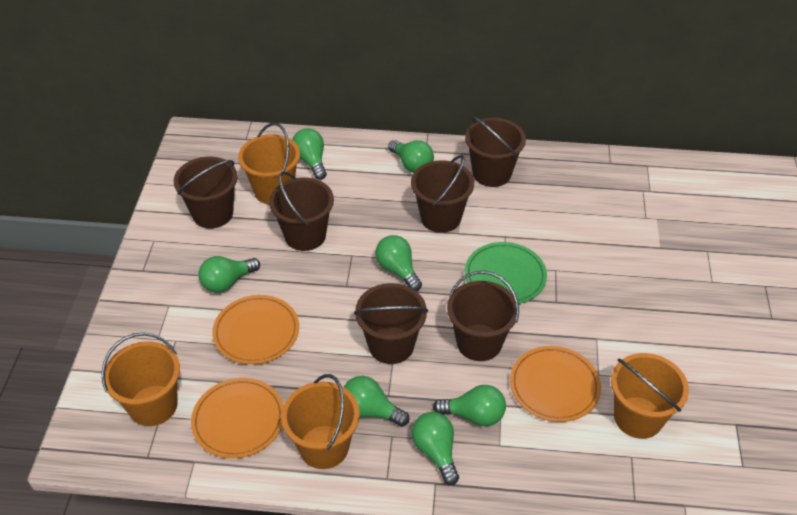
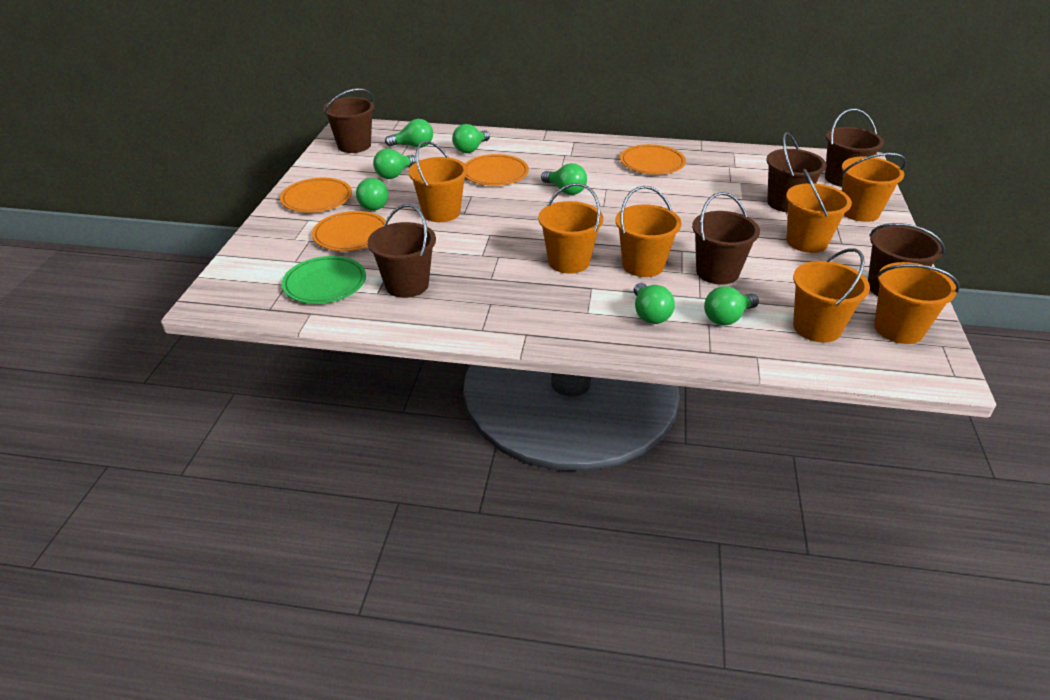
orange bucket: [101,332,180,426] [238,123,300,204] [281,374,360,469] [611,353,689,439] = 4 -> [408,141,468,222] [538,183,603,274] [615,186,681,277] [786,168,852,253] [793,248,870,343] [842,153,906,222] [874,262,960,344] = 7
orange plate: [191,378,284,458] [212,295,299,364] [510,346,601,422] = 3 -> [280,178,352,213] [312,211,388,251] [465,154,529,186] [620,144,686,174] = 4

